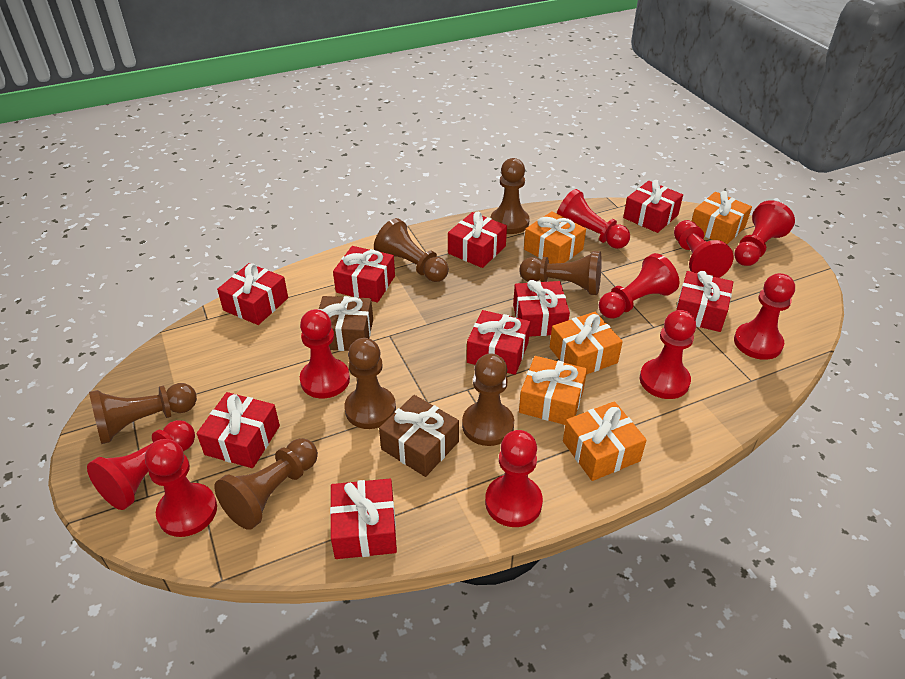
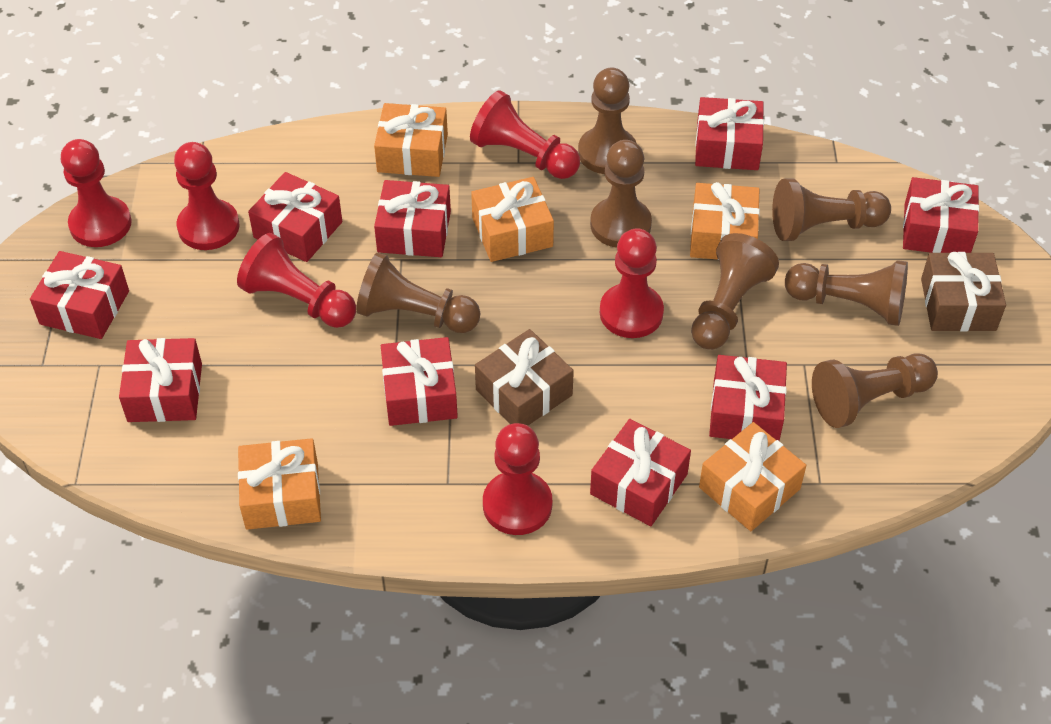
red pawn: [87,420,195,510] [145,439,217,537] [300,309,350,398] [485,430,543,527] [556,189,630,249] [599,253,679,319] [640,310,696,399] [674,220,734,278] [734,200,795,266] [734,273,795,360] = 10 -> [61,139,132,247] [174,142,239,250] [237,233,356,328] [470,90,580,179] [483,423,552,535] [600,228,664,338] = 6

